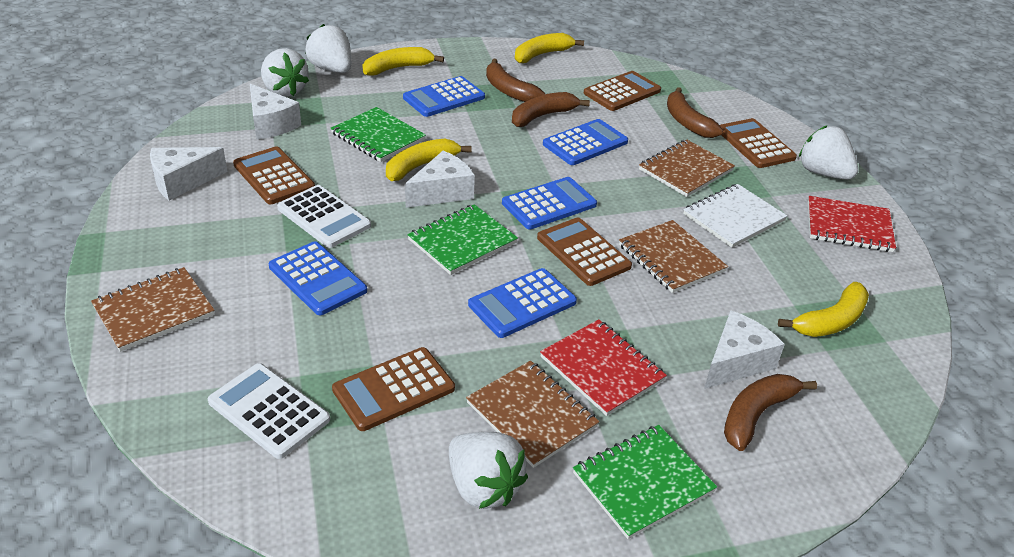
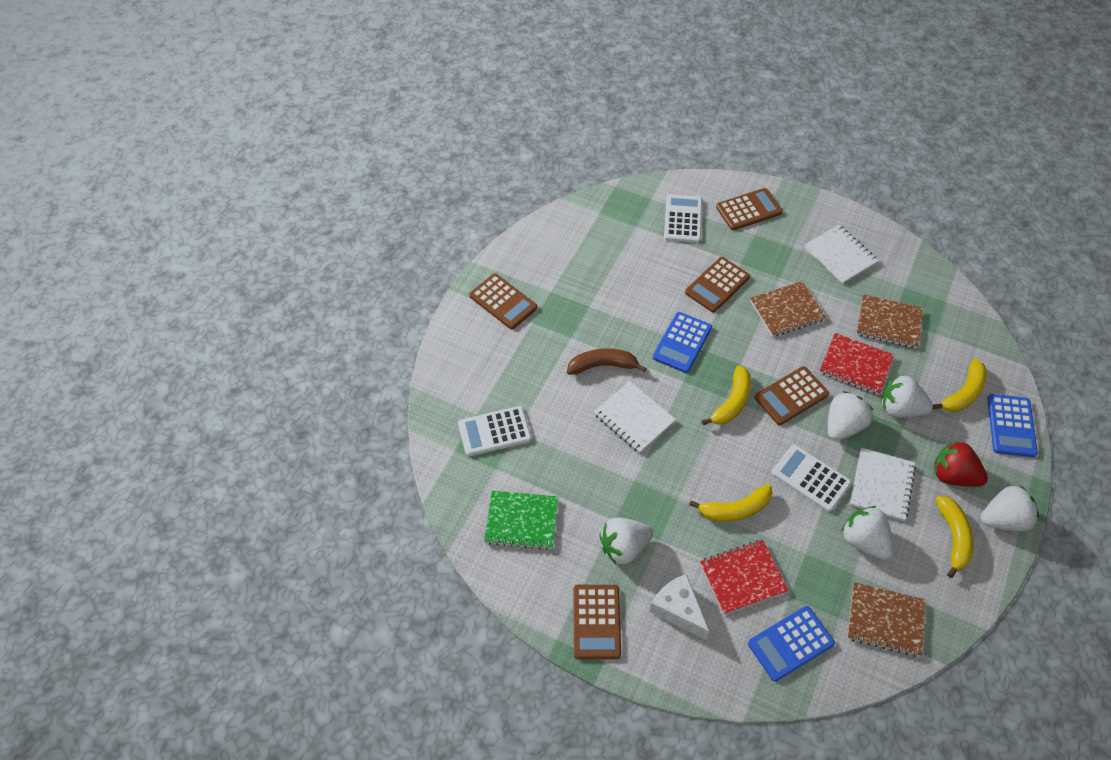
blue calculator: [269,241,367,315] [403,76,485,117] [468,268,577,338] [502,177,597,229] [543,119,628,165] = 5 -> [653,312,712,373] [748,606,835,682] [987,394,1038,457] = 3
brown banana: [486,59,545,102] [512,92,590,127] [667,87,723,138] [724,374,817,451] = 4 -> [567,348,646,375] = 1
brown notebook: [91,267,215,352] [466,360,599,468] [619,220,728,293] [639,139,735,197] = 4 -> [750,281,826,337] [847,582,926,657] [856,294,923,348] = 3
green notebook: [331,107,426,162] [407,204,518,275] [573,425,717,539] = 3 -> [484,491,558,550] = 1
red strawberry: none = 0 -> [934,440,988,487] = 1
white calculator: [208,363,330,459] [277,185,371,248] = 2 -> [458,406,532,456] [664,194,702,243] [771,444,851,512] = 3
white cheese: [150,147,228,201] [250,84,301,139] [405,151,475,208] [704,310,785,389] = 4 -> [650,574,709,640] = 1
white notebook: [683,184,787,248] = 1 -> [594,381,676,453] [804,225,879,284] [849,447,916,521] = 3
white strawberry: [261,48,309,97] [306,24,351,73] [449,432,528,509] [799,125,858,180] = 4 -> [599,518,653,564] [828,391,874,441] [841,506,894,560] [881,375,933,417] [980,485,1039,532] = 5

